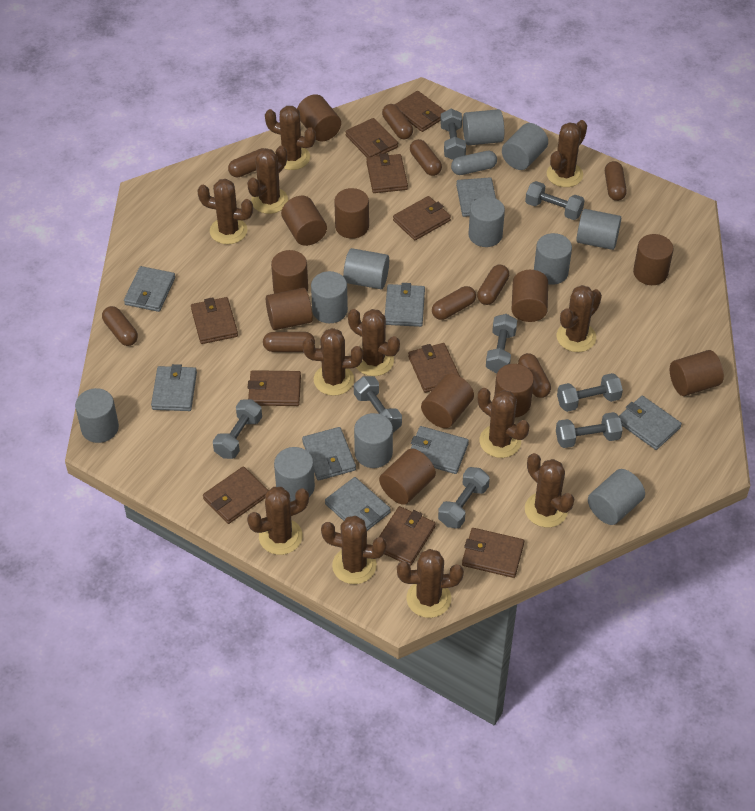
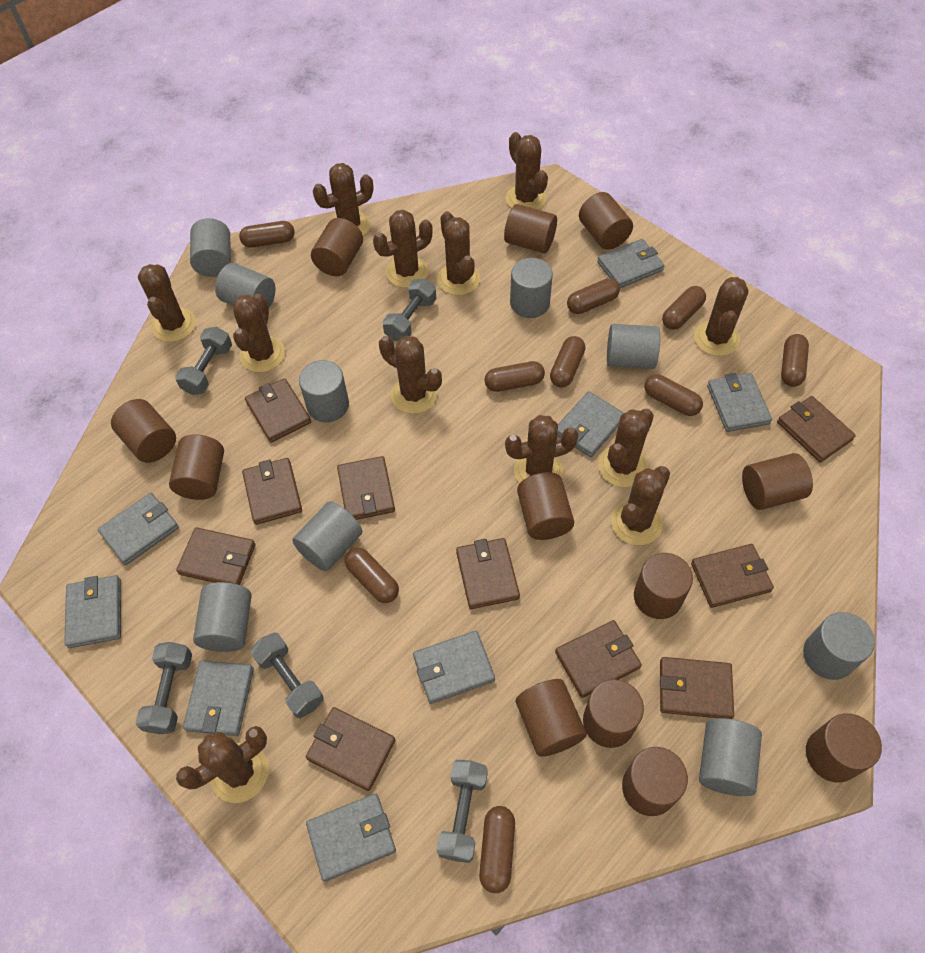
brown cylinder: [266,288,313,330] [271,250,308,294] [281,196,327,246] [297,94,341,141] [334,188,369,239] [379,448,436,505] [421,374,474,428] [494,364,534,418] [511,270,548,322] [633,234,673,285] [670,350,724,396] = 11 -> [111,399,176,463] [169,434,224,500] [311,218,363,276] [504,204,557,253] [516,679,587,757] [517,472,574,540] [579,192,633,250] [583,679,644,748] [622,747,688,816] [634,553,693,619] [742,453,813,510] [806,713,882,783] = 12
grey capsule: [451,151,497,175] = 1 -> none = 0
grey cylinder: [75,388,119,443] [274,447,315,502] [311,271,348,323] [343,248,389,289] [354,413,393,468] [463,109,504,145] [468,197,505,247] [502,123,548,170] [534,233,572,285] [576,209,621,250] [588,469,645,525] = 11 -> [190,218,231,277] [193,582,252,652] [215,263,275,309] [292,501,362,571] [299,360,349,422] [510,258,553,318] [607,324,660,369] [699,718,762,796] [803,612,875,680] = 9
grey dumbbell: [213,399,262,459] [354,376,402,433] [438,467,490,528] [440,109,466,160] [486,314,517,373] [525,181,585,220] [556,412,623,448] [557,373,623,412] = 8 -> [136,642,192,734] [175,327,232,395] [250,632,324,718] [383,279,436,341] [436,760,488,863] = 5

